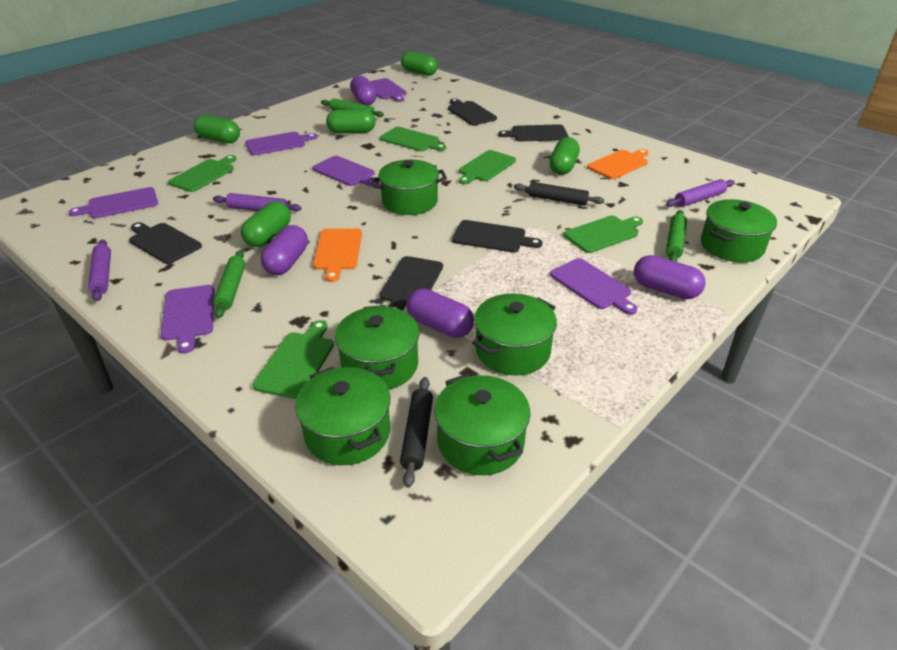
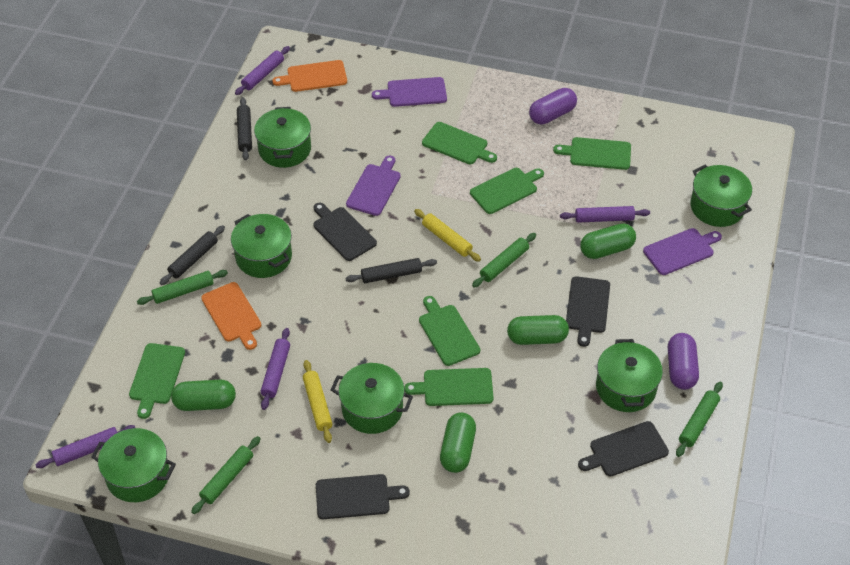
black cutting board: [129,222,202,264] [379,256,443,311] [448,98,497,125] [452,220,542,253] [498,124,569,142] = 5 -> [313,203,377,261] [316,474,410,519] [566,276,610,347] [578,421,669,477] = 4
black rolling pin: [400,377,433,488] [514,182,604,206] = 2 -> [160,225,225,285] [237,97,252,161] [345,258,437,283] = 3
green capsule: [194,115,240,143] [241,201,291,247] [326,109,376,133] [401,51,438,76] [549,137,580,175] = 5 -> [171,379,236,411] [440,412,476,473] [507,315,569,345] [580,223,636,259] = 4
green cutting board: [168,155,237,192] [253,320,334,399] [380,127,446,151] [459,150,516,184] [564,215,643,253] = 5 -> [129,343,185,419] [404,368,494,406] [419,296,480,366] [422,122,497,164] [470,168,544,214] [553,137,631,170] = 6
green rolling pin: [213,250,246,318] [321,98,384,117] [666,210,687,262] = 3 -> [137,270,228,305] [191,436,261,514] [472,233,536,287] [676,382,723,457] = 4
purple capsule: [261,225,308,275] [350,75,377,105] [406,288,474,338] [634,255,706,299] = 4 -> [529,88,577,124] [668,333,699,390] = 2
purple cutting board: [69,187,158,219] [161,285,215,354] [245,132,317,155] [312,156,379,187] [370,78,407,102] [550,258,638,315] = 6 -> [346,155,401,216] [372,77,447,107] [643,228,722,275] = 3
purple rolling pin: [88,239,111,301] [213,193,301,211] [666,179,735,207] = 3 -> [35,425,135,468] [235,46,290,95] [261,328,290,410] [560,206,650,223] = 4
yellow rolling pin: none = 0 -> [303,360,332,443] [414,209,481,262] = 2

